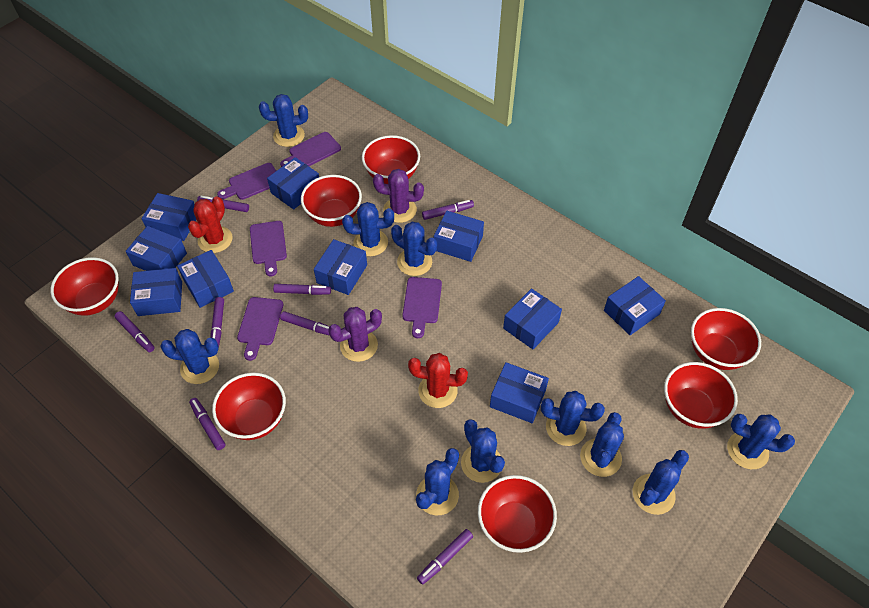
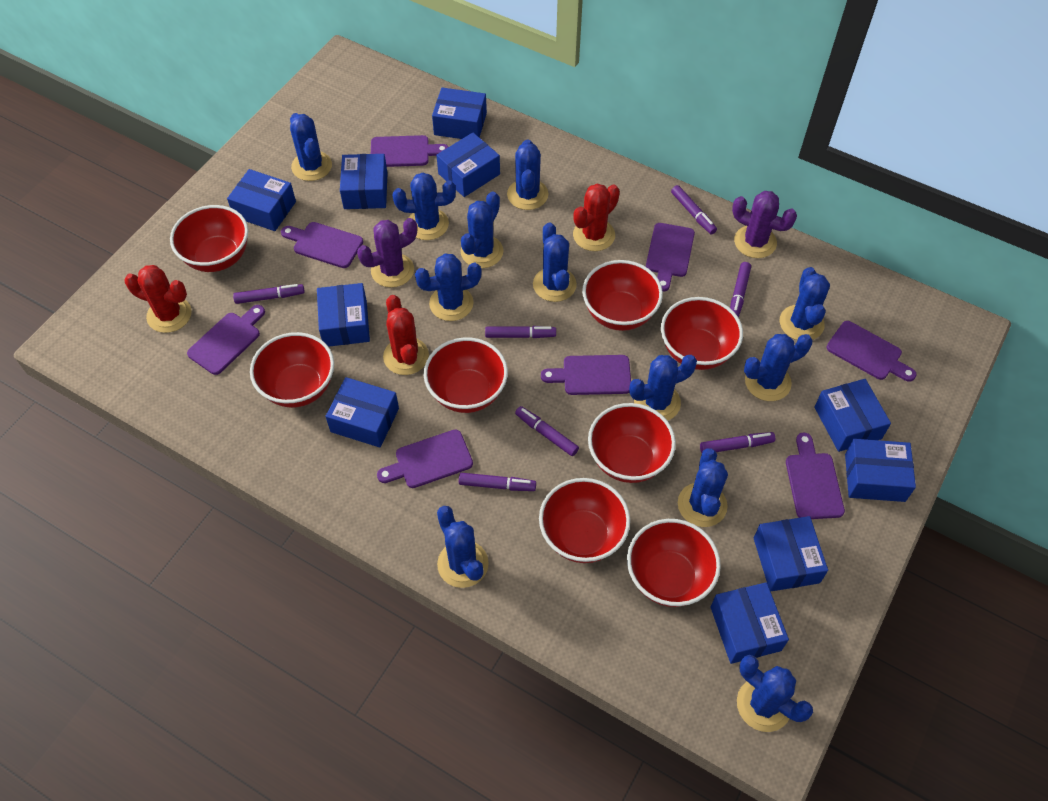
blue cactus: [160,329,219,384] [259,94,308,147] [342,202,394,256] [391,222,437,276] [416,448,459,515] [461,419,505,483] [541,391,605,446] [580,412,624,477] [633,450,689,515] [727,414,795,469] = 10 -> [290,113,332,181] [393,173,456,240] [415,253,482,321] [437,506,489,588] [461,191,504,268] [507,139,548,210] [533,222,577,302] [629,355,697,421] [678,448,728,527] [737,655,813,732] [744,334,813,401] [780,267,830,340] = 12
purple cutting board: [217,163,276,200] [237,297,283,361] [250,221,287,276] [280,132,341,167] [402,277,442,338] = 5 -> [187,305,265,375] [281,222,363,268] [371,135,448,167] [377,429,473,488] [541,355,631,395] [646,223,695,292] [786,433,845,519] [827,321,917,382] = 8
purple marker: [114,311,154,352] [189,398,226,450] [197,196,249,212] [211,297,224,347] [273,284,331,295] [280,311,330,336] [417,529,473,585] [422,200,474,220] = 8 -> [233,284,305,304] [459,473,536,491] [485,326,556,338] [515,406,579,456] [671,185,717,234] [700,432,775,453] [730,262,751,318] = 7
red bowl: [51,257,119,316] [212,373,286,440] [301,175,362,227] [362,135,420,184] [478,475,557,553] [664,362,738,429] [691,308,761,370] = 7 -> [170,205,248,272] [250,332,334,408] [424,337,508,413] [539,478,630,563] [582,260,663,331] [588,403,676,483] [627,519,721,607] [661,297,743,370] = 8
red cactus: [188,196,233,253] [408,353,468,408] = 2 -> [124,265,192,333] [383,295,429,375] [573,184,620,251] = 3

